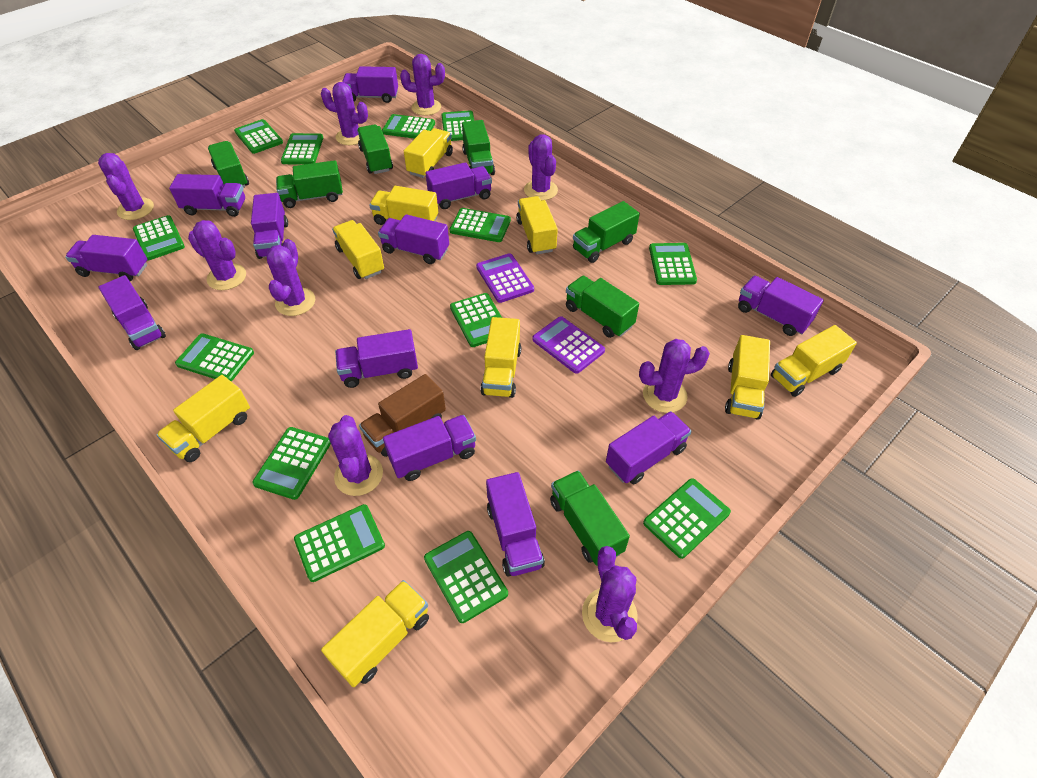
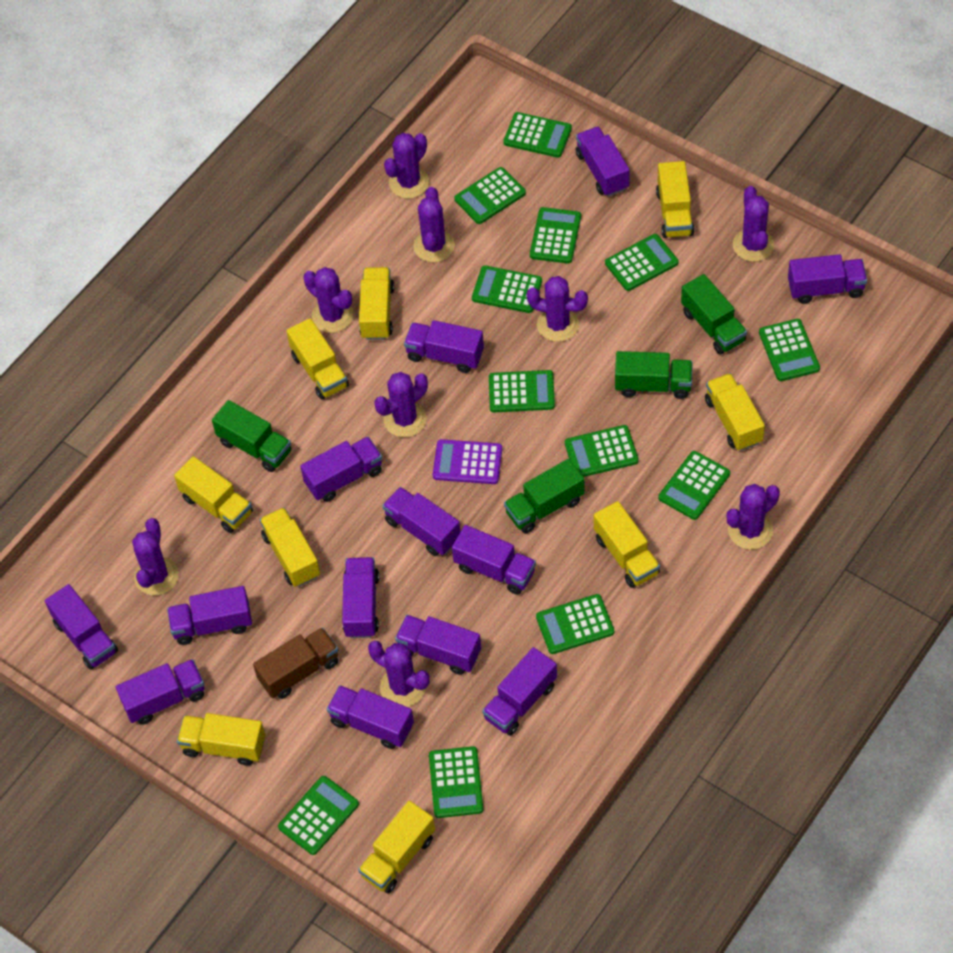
green calculator: [133,215,185,261] [175,333,254,382] [234,119,283,154] [252,427,331,500] [281,133,323,164] [294,504,385,582] [382,114,435,139] [424,531,508,623] [441,110,474,141] [450,208,511,242] [450,293,502,347] [643,478,731,559] [649,243,697,285] = 13 -> [278,776,359,855] [429,746,483,818] [454,167,526,224] [472,265,542,313] [489,370,555,412] [503,112,572,158] [530,207,581,263] [536,594,614,654] [565,425,639,477] [605,234,679,291] [658,451,730,520] [759,319,820,381] = 12
green truck: [208,141,249,188] [276,160,343,208] [357,124,393,174] [462,120,495,175] [550,470,630,566] [566,276,639,338] [573,201,640,263] = 7 -> [212,400,291,472] [504,459,585,534] [615,351,693,399] [681,274,747,354] = 4
purple calculator: [476,253,534,303] [532,316,605,374] = 2 -> [433,439,502,484] = 1
purple truck: [65,235,147,281] [99,275,166,350] [169,174,245,217] [251,193,288,259] [335,329,418,388] [342,66,398,103] [378,214,449,264] [383,415,476,481] [425,162,492,209] [486,472,545,577] [606,411,692,485] [738,276,824,336] = 12 -> [45,584,118,670] [116,659,205,725] [167,586,252,645] [300,437,382,502] [327,685,414,749] [342,557,379,638] [382,487,460,556] [395,615,481,675] [404,320,484,373] [452,525,536,595] [482,647,557,736] [576,126,630,196] [788,254,867,304] = 13

